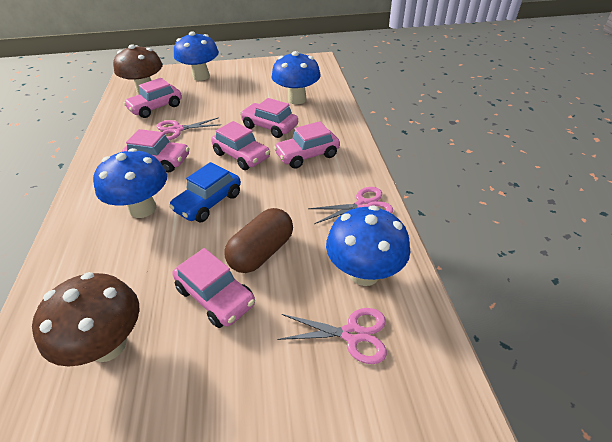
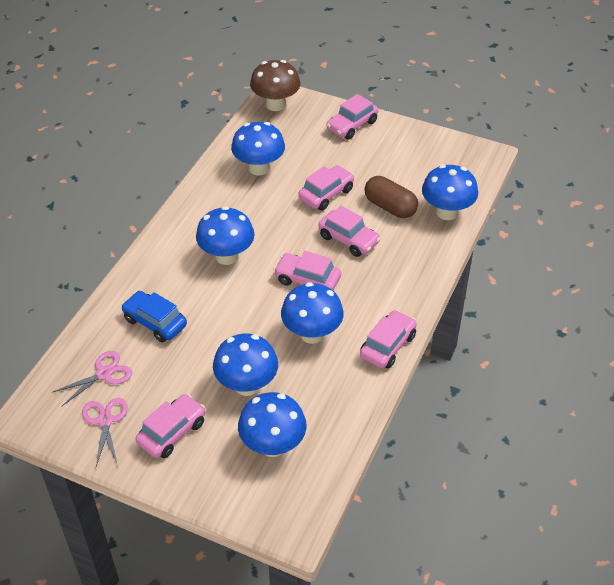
blue mushroom: [93,148,167,218] [174,31,219,81] [271,51,321,104] [326,206,410,286] = 4 -> [196,206,255,265] [213,333,278,396] [231,122,285,175] [238,392,307,457] [281,282,344,344] [422,165,478,220] = 6
brown mushroom: [32,272,140,367] [113,44,163,95] = 2 -> [250,60,301,111] = 1
pink scissors: [156,117,219,140] [277,308,387,364] [308,187,393,224] = 3 -> [53,351,132,406] [82,398,128,467] = 2

